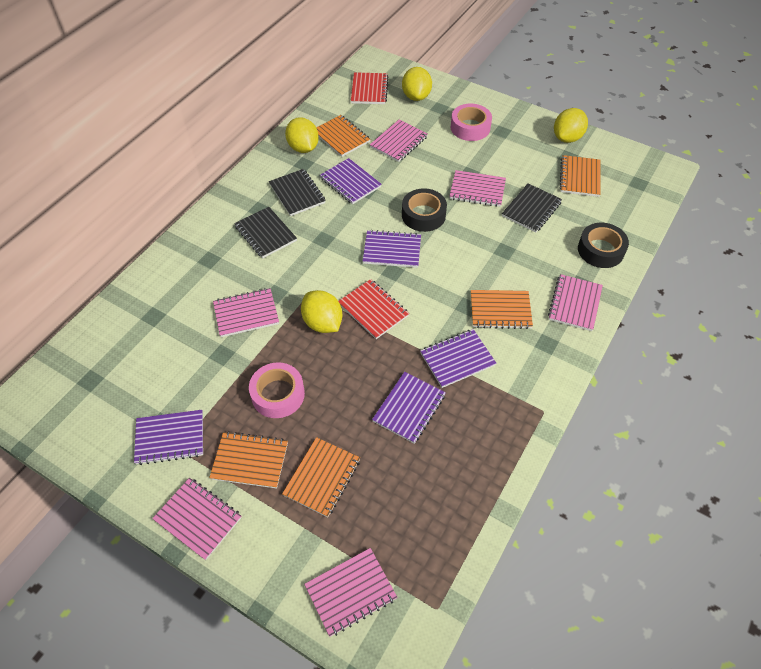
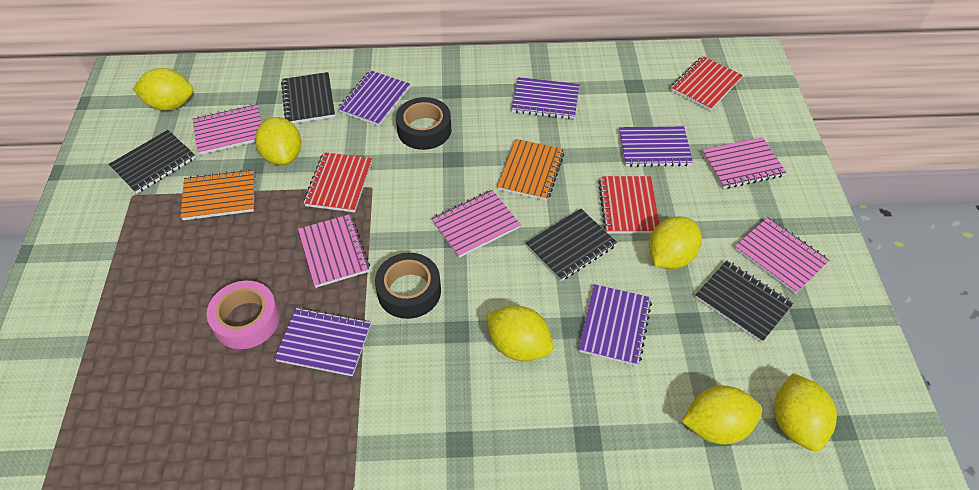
black notebook: [234,207,297,258] [269,169,326,216] [502,183,562,233] = 3 -> [109,130,196,194] [281,72,335,124] [526,209,617,281] [695,261,793,343] = 4
orange notebook: [209,431,288,489] [282,437,360,517] [316,115,370,157] [471,290,533,329] [559,155,600,197] = 5 -> [180,169,255,220] [497,139,564,201] = 2
pink notebook: [152,478,242,560] [213,288,279,337] [304,548,397,637] [370,120,428,162] [449,170,506,207] [548,274,603,331] = 6 -> [192,104,262,155] [298,214,370,288] [432,190,521,258] [702,137,786,189] [735,217,830,294] = 5
pink tape: [249,362,305,418] [451,104,492,141] = 2 -> [207,281,280,349] = 1
red notebook: [338,279,409,339] [351,72,388,104] = 2 -> [304,152,372,212] [598,176,659,234] [671,56,743,111] = 3
yellow lemon: [285,117,319,153] [301,290,342,333] [402,67,432,101] [554,108,588,143] = 4 -> [133,68,193,111] [255,117,302,165] [486,305,553,361] [649,217,702,269] [682,385,762,445] [774,373,837,451] = 6

